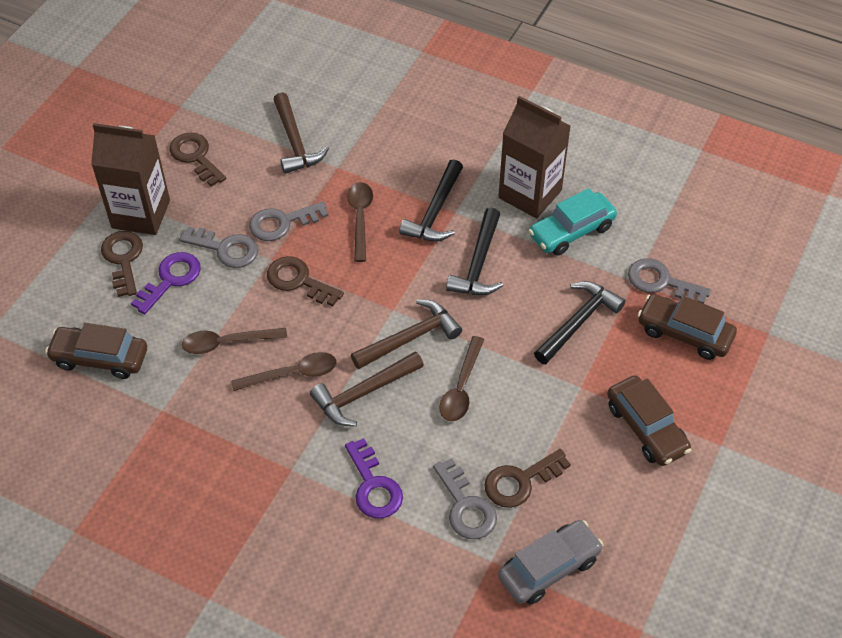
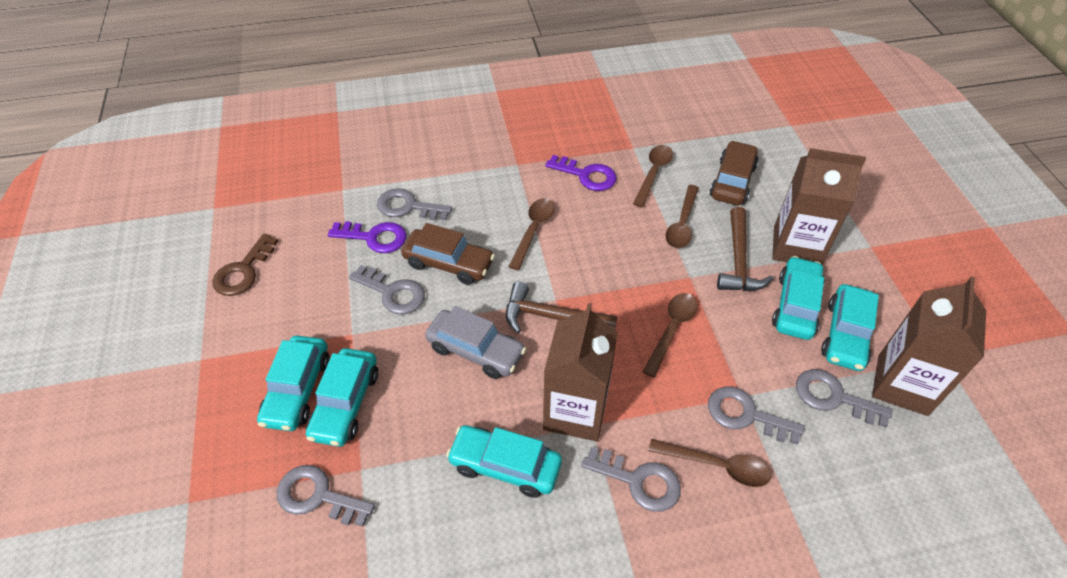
black hammer: [399,159,463,242] [446,208,503,295] [534,281,626,364] = 3 -> none = 0
brown car: [45,323,147,379] [607,376,691,466] [638,294,737,360] = 3 -> [401,223,495,285] [710,140,758,205] = 2
brown carton: [91,123,170,235] [498,96,571,219] = 2 -> [543,303,618,442] [772,148,866,265] [872,277,986,416] = 3
brown hammer: [273,92,329,174] [310,351,424,426] [351,299,462,369] = 3 -> [506,282,617,333] [717,207,773,291] = 2
brown key: [101,231,143,297] [169,132,226,187] [267,256,344,306] [484,449,571,508] = 4 -> [212,234,278,296] = 1
brown spoon: [182,328,287,354] [231,352,337,391] [347,182,373,262] [439,336,484,422] = 4 -> [508,198,555,270] [633,145,673,207] [643,293,697,377] [648,439,771,487] [665,185,699,248] = 5
grey key: [179,227,258,268] [249,201,328,241] [433,458,497,539] [628,258,711,304] = 4 -> [277,465,375,526] [349,265,425,315] [377,188,452,220] [582,447,681,512] [708,386,805,445] [796,369,893,427] = 6
turquoise car: [528,188,617,255] = 1 -> [257,336,330,431] [306,348,378,447] [446,425,562,498] [772,256,825,340] [821,284,879,371] = 5

